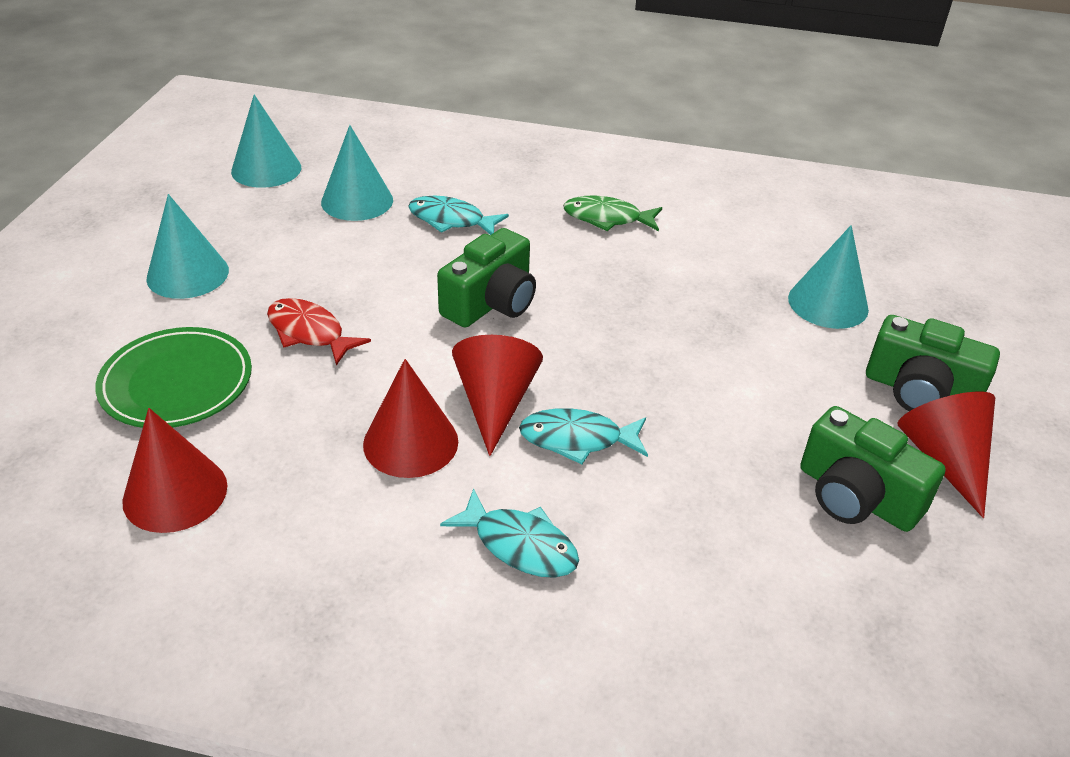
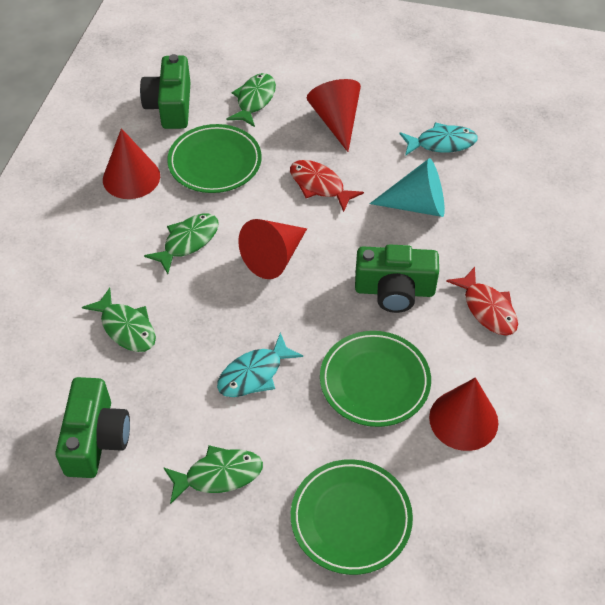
green fish: [563,195,662,232] = 1 -> [82,288,156,352] [144,214,219,274] [163,445,263,504] [226,73,276,127] = 4
green plate: [95,327,252,428] = 1 -> [167,124,262,193] [291,459,413,575] [320,331,431,427] = 3
red fish: [267,298,371,366] = 1 -> [290,160,364,212] [446,267,518,335] = 2
turquoise cone: [146,194,229,299] [231,94,301,188] [321,125,393,221] [788,225,869,329] = 4 -> [370,158,445,217] = 1
turquoise fish: [408,196,509,235] [440,488,579,578] [519,408,648,464] = 3 -> [217,332,303,397] [399,122,478,156] = 2

